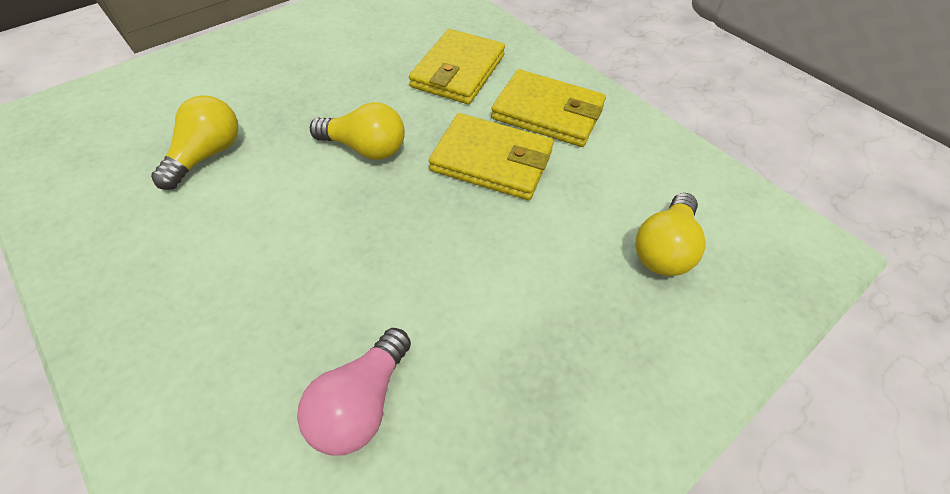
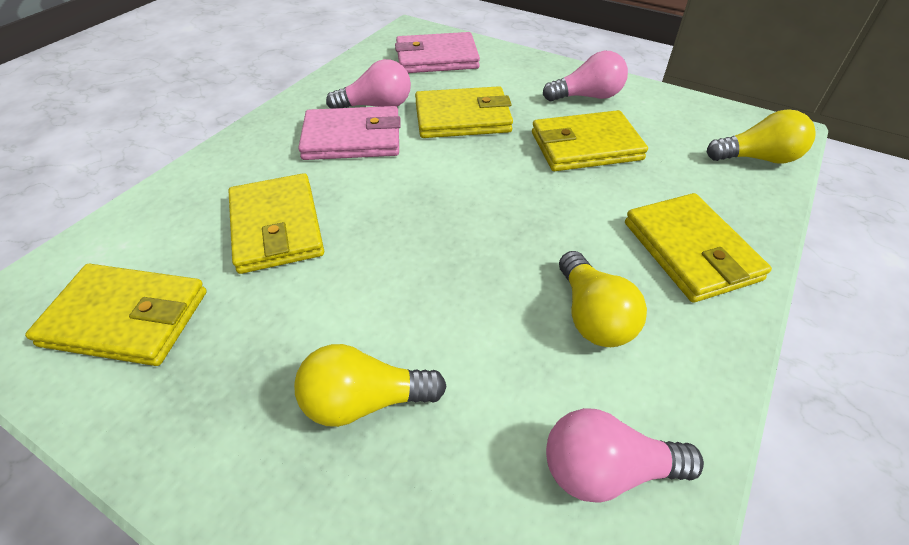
pink light bulb: [297,328,411,456] = 1 -> [326,59,411,109] [543,51,628,101] [546,408,704,503] = 3
pink wallet: none = 0 -> [298,106,401,160] [395,32,480,73] = 2
yellow wallet: [409,29,505,104] [429,113,554,200] [491,69,606,147] = 3 -> [25,264,207,366] [228,173,324,274] [415,86,513,138] [532,110,648,171] [625,193,772,303] = 5

